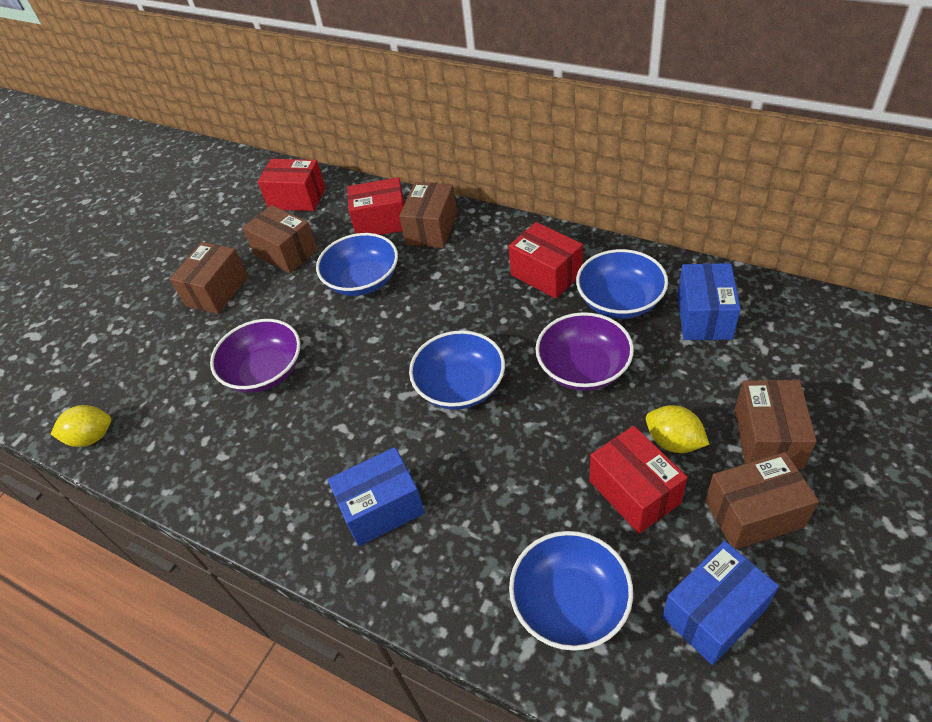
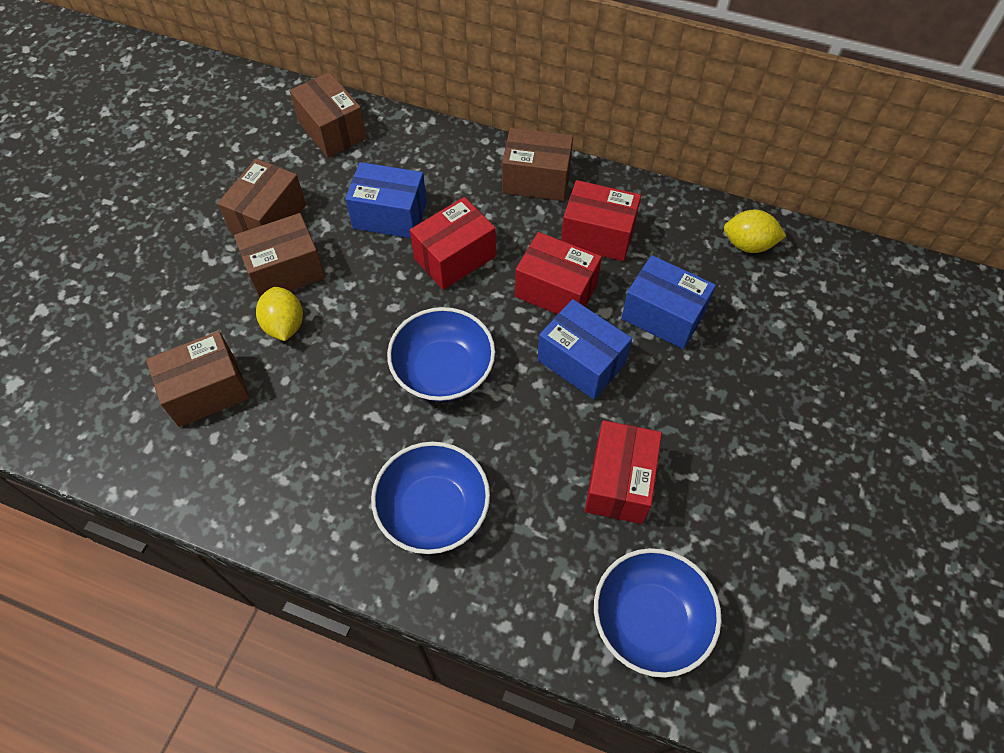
blue bowl: [316,233,398,296] [409,330,505,410] [509,531,633,651] [576,249,668,319] = 4 -> [371,442,490,554] [387,307,495,402] [594,548,722,678] = 3
purple bowl: [210,319,300,393] [535,312,634,391] = 2 -> none = 0

